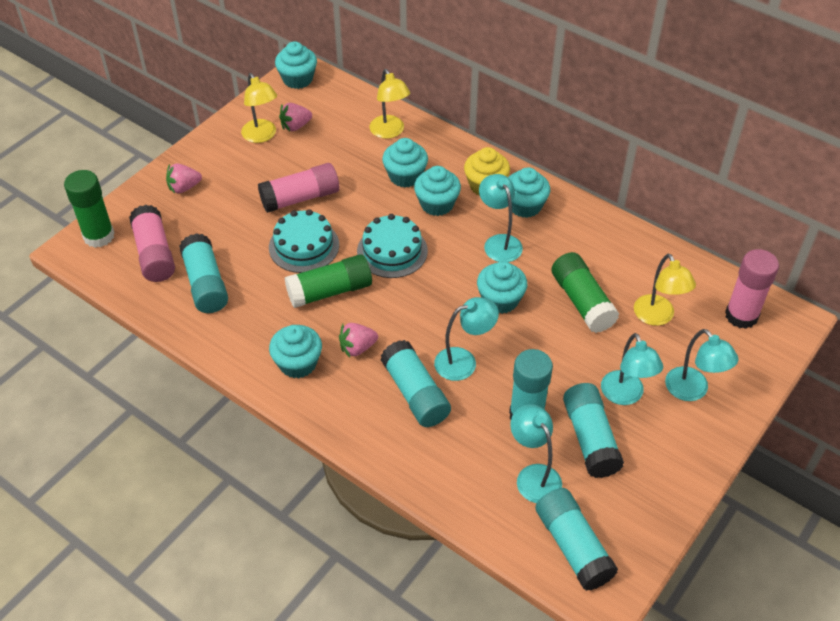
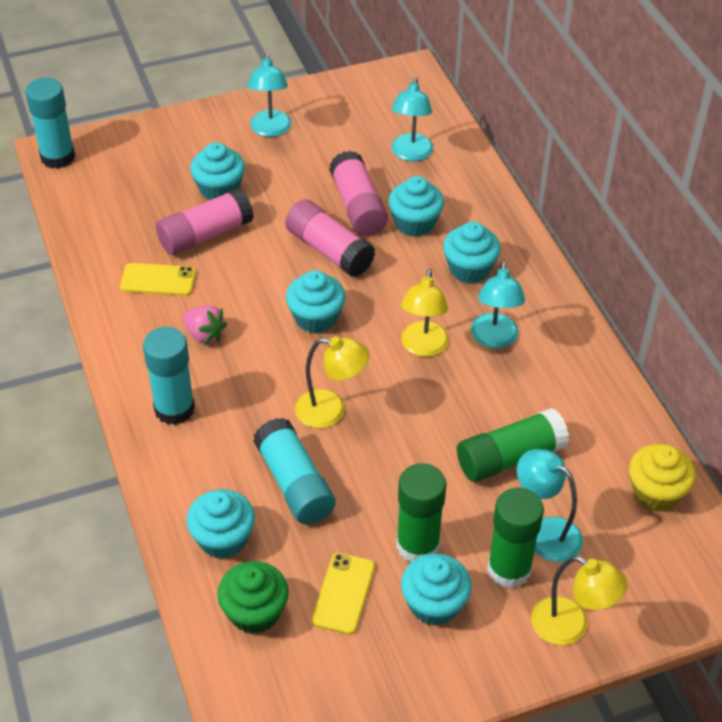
green cupcake: none = 0 -> [217,561,289,634] = 1
pink strawberry: [166,163,202,194] [279,103,312,131] [339,323,378,357] = 3 -> [183,305,227,345] = 1
turquoise cake: [269,209,339,273] [357,214,428,278] = 2 -> none = 0
turquoise glue stick: [179,233,228,313] [380,340,451,427] [509,349,553,419] [535,488,618,591] [563,383,624,478] = 5 -> [26,78,75,169] [143,327,195,425] [253,418,336,525] = 3
turquoise lamp: [434,297,499,381] [479,174,523,262] [510,404,562,503] [601,333,663,405] [665,329,738,401] = 5 -> [247,53,291,137] [391,77,433,161] [471,261,525,349] [517,449,583,562] = 4
yellow phone: none = 0 -> [120,263,196,296] [312,553,375,635] = 2

